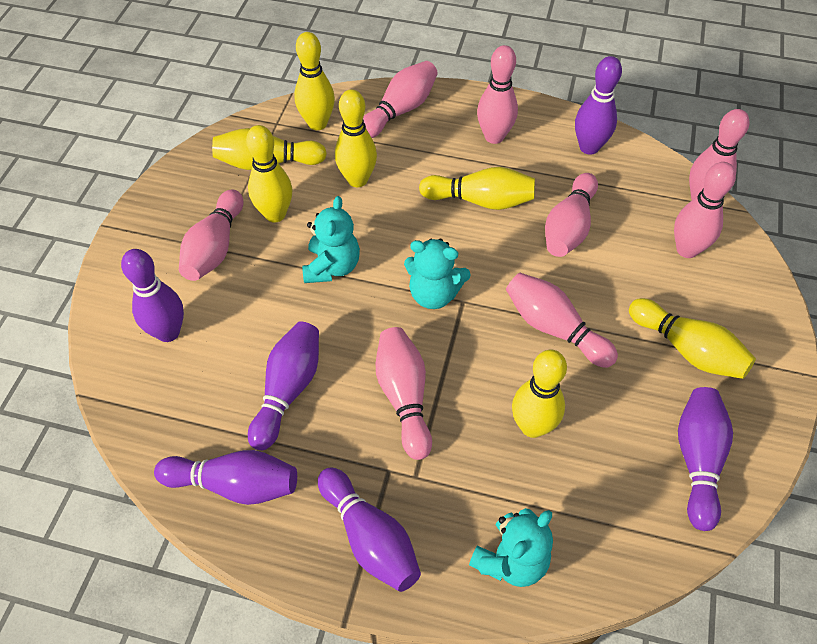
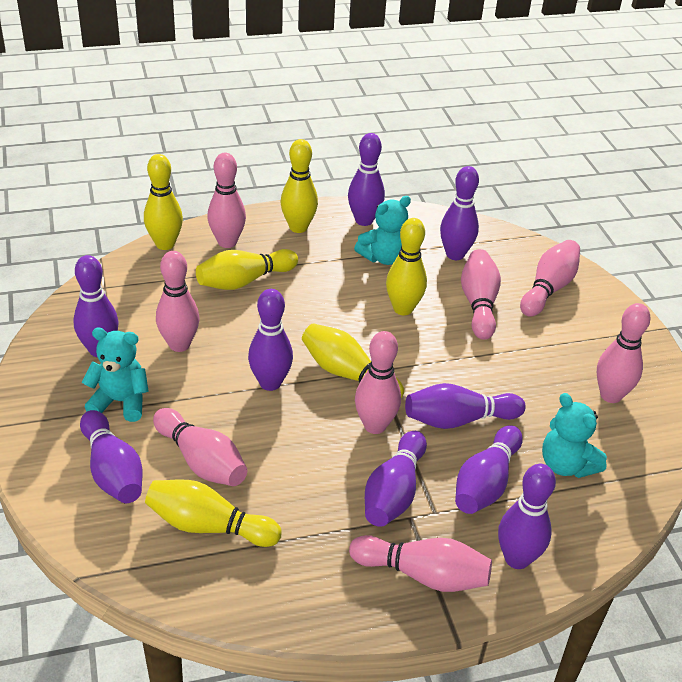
purple bowling pin: [121,249,184,342] [154,450,297,505] [248,321,319,450] [318,467,421,592] [575,56,622,155] [678,387,733,531] = 6 -> [73,255,119,357] [80,410,142,503] [248,289,293,391] [348,133,385,226] [365,431,427,527] [405,383,526,429] [440,166,479,260] [455,425,523,514] [498,464,556,569] = 9
yellow bowling pin: [212,128,327,170] [246,125,292,222] [294,32,335,130] [335,89,377,187] [419,167,535,210] [512,350,567,438] [629,298,756,379] = 7 -> [144,154,183,250] [145,480,282,547] [196,249,298,290] [281,139,318,233] [302,323,404,398] [386,218,427,315] = 6

